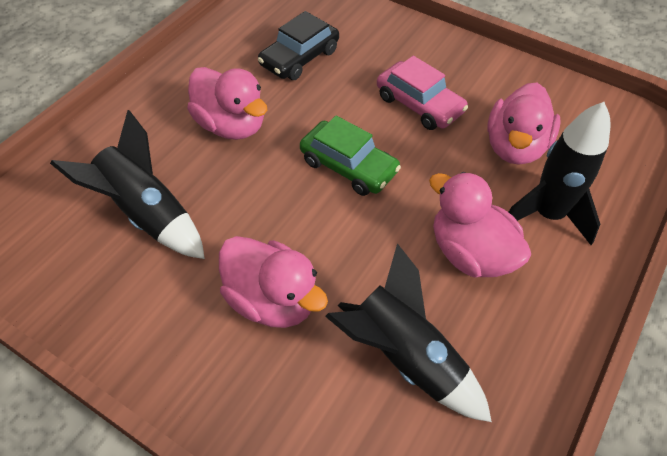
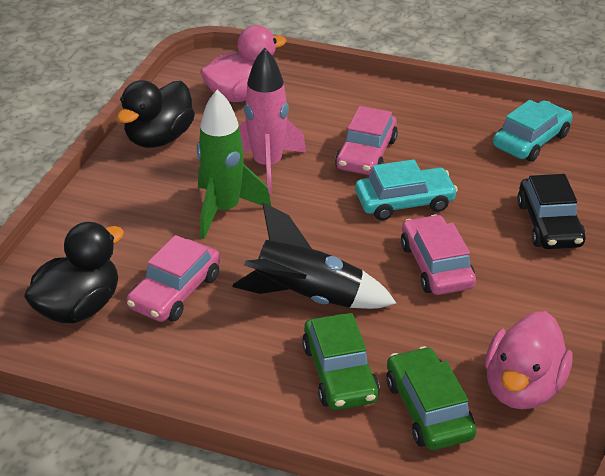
black duck: none = 0 -> [24,222,124,323] [117,80,195,148] = 2
black rocket: [50,110,205,259] [325,243,492,422] [509,102,610,245] = 3 -> [232,203,397,309] = 1
green car: [300,116,401,196] = 1 -> [302,313,380,410] [386,346,476,450] = 2
green rocket: none = 0 -> [197,89,272,239] = 1
pink car: [377,56,468,130] = 1 -> [126,235,221,322] [335,106,398,175] [401,215,476,295] = 3
pink duck: [187,67,267,140] [219,236,328,328] [429,172,531,277] [487,83,561,164] = 4 -> [200,25,287,102] [485,311,572,410] = 2
pink rocket: none = 0 -> [239,47,306,194] = 1
turquoise car: none = 0 -> [355,159,458,220] [493,100,573,162] = 2

